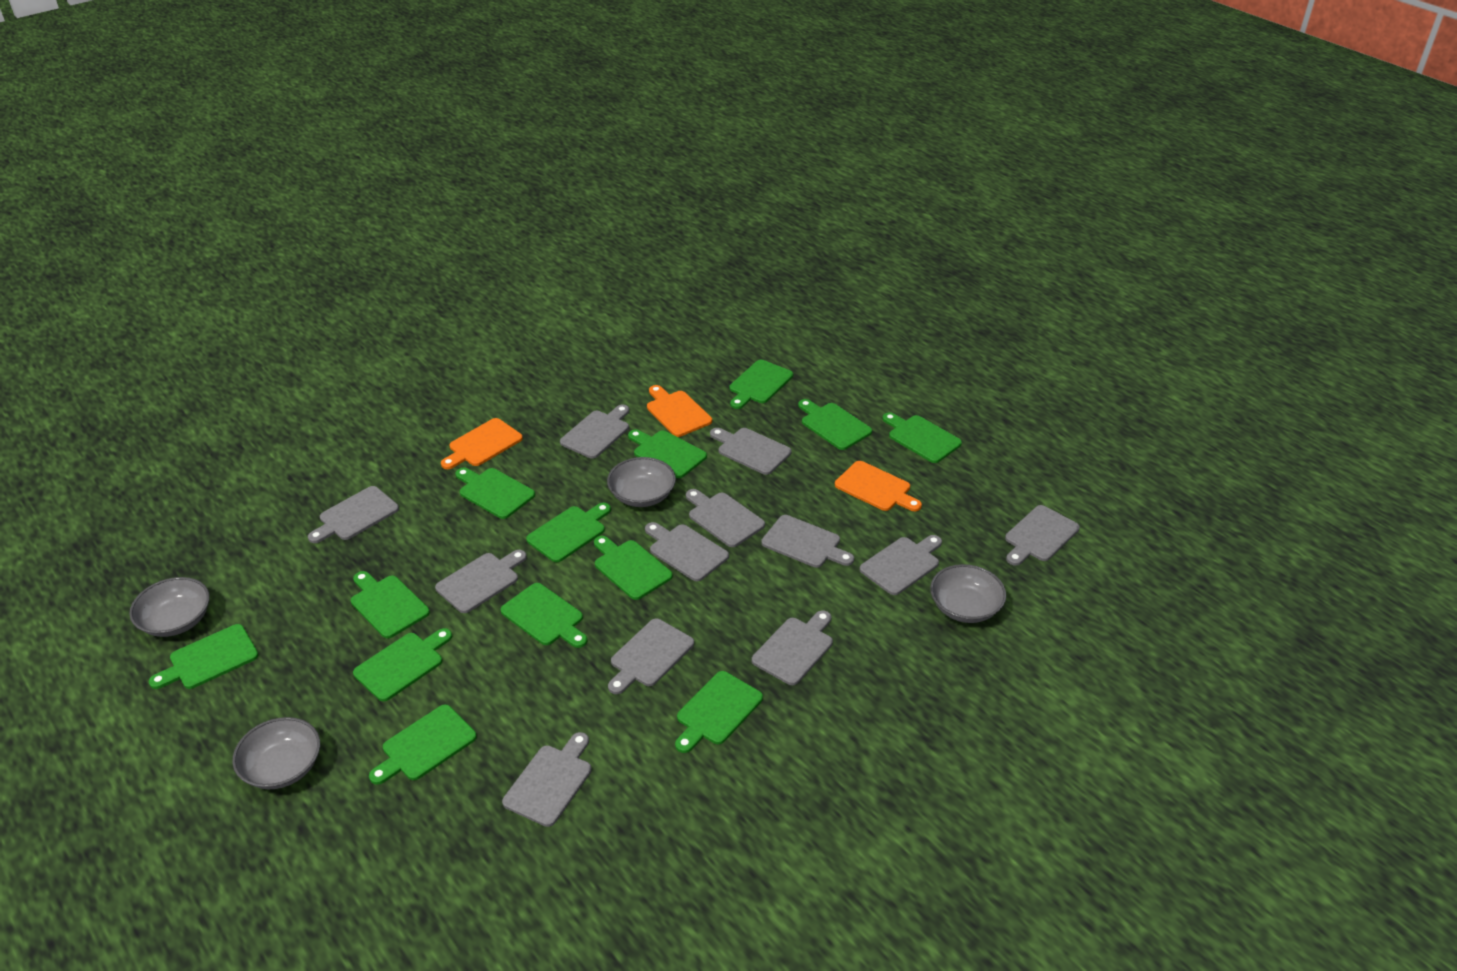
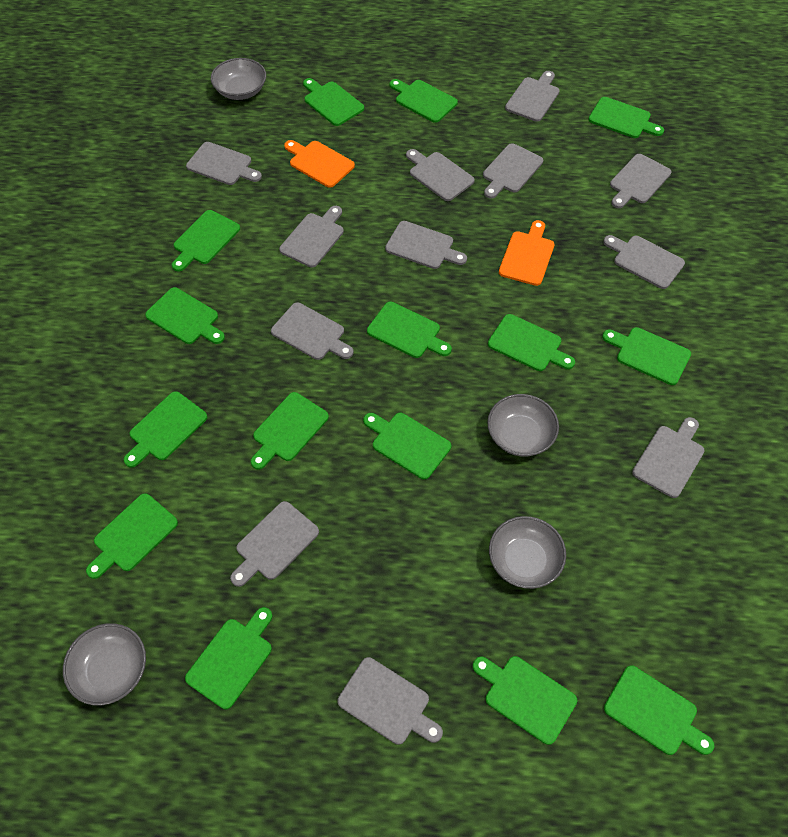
green cutting board: [149,624,258,689] [351,571,430,638] [353,628,452,701] [369,704,477,785] [455,468,535,519] [501,583,587,648] [526,503,611,562] [594,536,673,600] [628,429,707,478] [675,671,763,753] [730,360,793,409] [798,399,872,450] [883,412,962,463] = 13 -> [86,493,178,579] [123,391,207,468] [145,287,225,344] [172,210,240,272] [185,607,272,709] [251,392,329,469] [303,78,364,126] [363,413,451,479] [367,302,452,358] [390,79,458,123] [473,656,577,745] [488,314,575,371] [588,97,664,138] [602,327,691,385] [604,665,714,755] = 15
orange cutting board: [441,418,523,469] [647,385,712,437] [835,461,922,511] = 3 -> [284,140,355,188] [499,220,555,286] = 2

